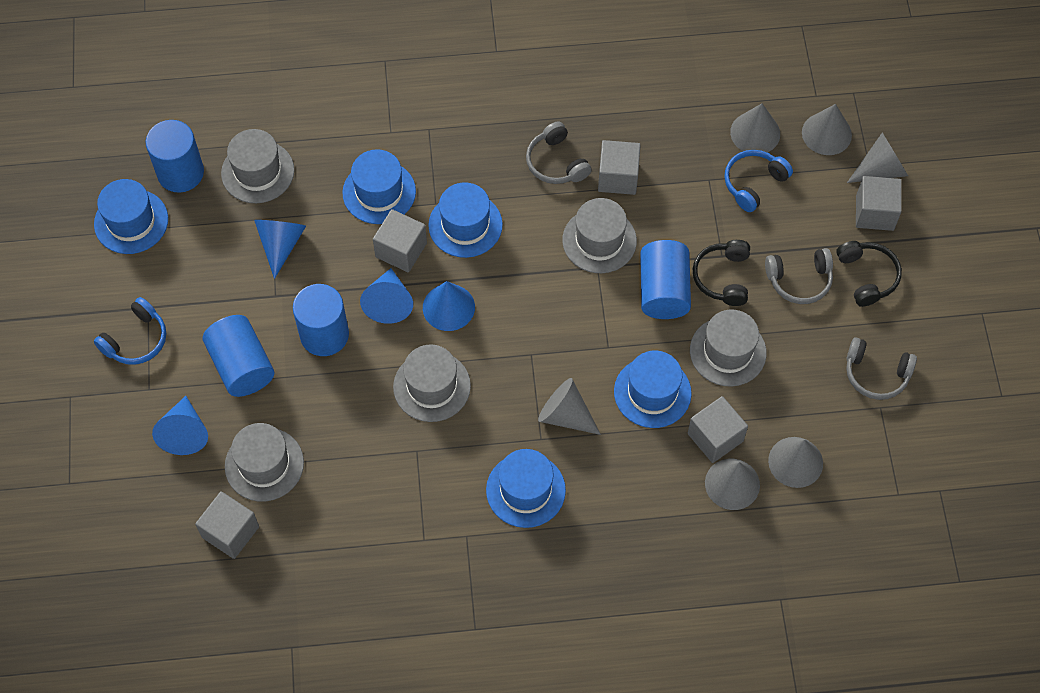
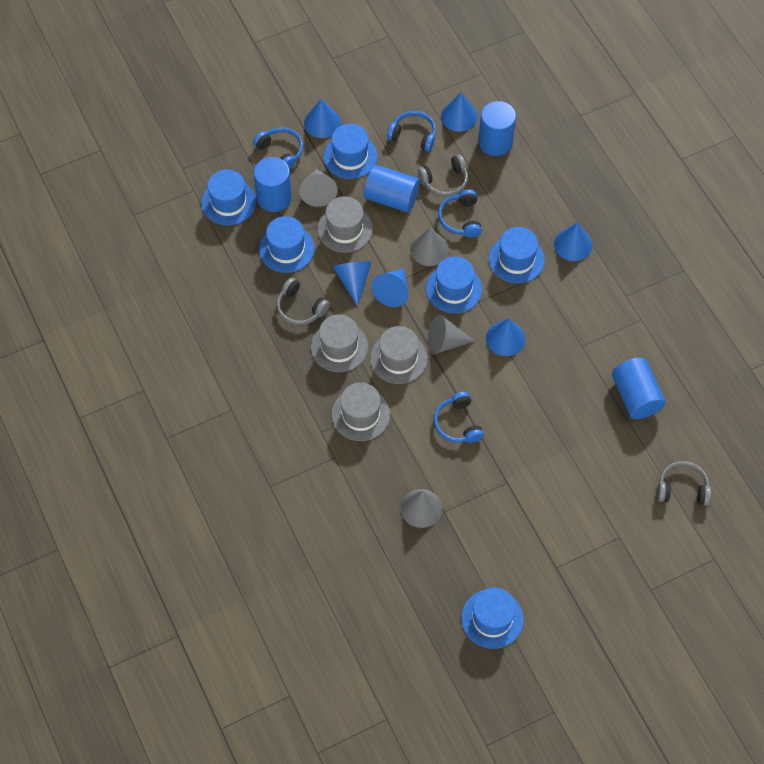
black headphones: [693,240,750,306] [836,241,902,307] = 2 -> none = 0
blue cone: [152,396,208,455] [254,220,306,279] [360,268,413,324] [423,281,475,331] = 4 -> [304,99,341,138] [333,261,372,306] [371,269,408,307] [441,93,478,132] [486,318,525,356] [554,222,592,261] = 6
blue hat: [94,179,168,254] [342,149,416,224] [428,182,503,258] [486,449,566,528] [614,351,692,428] = 5 -> [201,169,256,225] [259,216,315,273] [323,124,377,179] [426,256,482,313] [461,587,524,649] [489,227,545,284] = 6
blue headphones: [94,297,166,365] [724,150,793,212] = 2 -> [253,127,303,170] [387,111,436,152] [434,392,484,443] [438,189,482,238] = 4
grey cone: [538,378,601,435] [705,459,760,510] [730,103,780,152] [768,437,823,488] [802,104,852,155] [847,133,908,183] = 6 -> [299,169,338,207] [401,489,442,528] [410,227,449,266] [428,315,475,354] = 4
grey cube: [195,491,259,559] [373,209,427,272] [598,140,640,195] [688,396,748,463] [856,176,902,231] = 5 -> none = 0
grey hat: [221,129,294,203] [225,423,304,501] [393,345,471,422] [562,198,637,273] [690,309,767,387] = 5 -> [311,314,368,372] [318,196,373,253] [332,382,390,441] [370,326,428,384] = 4

